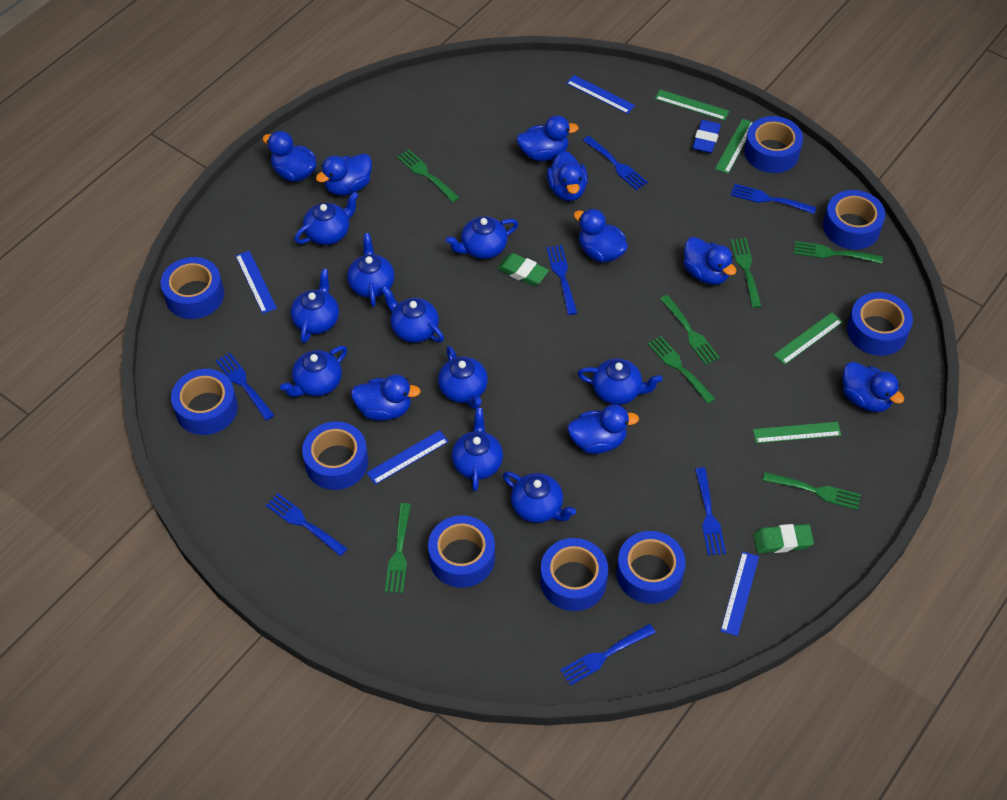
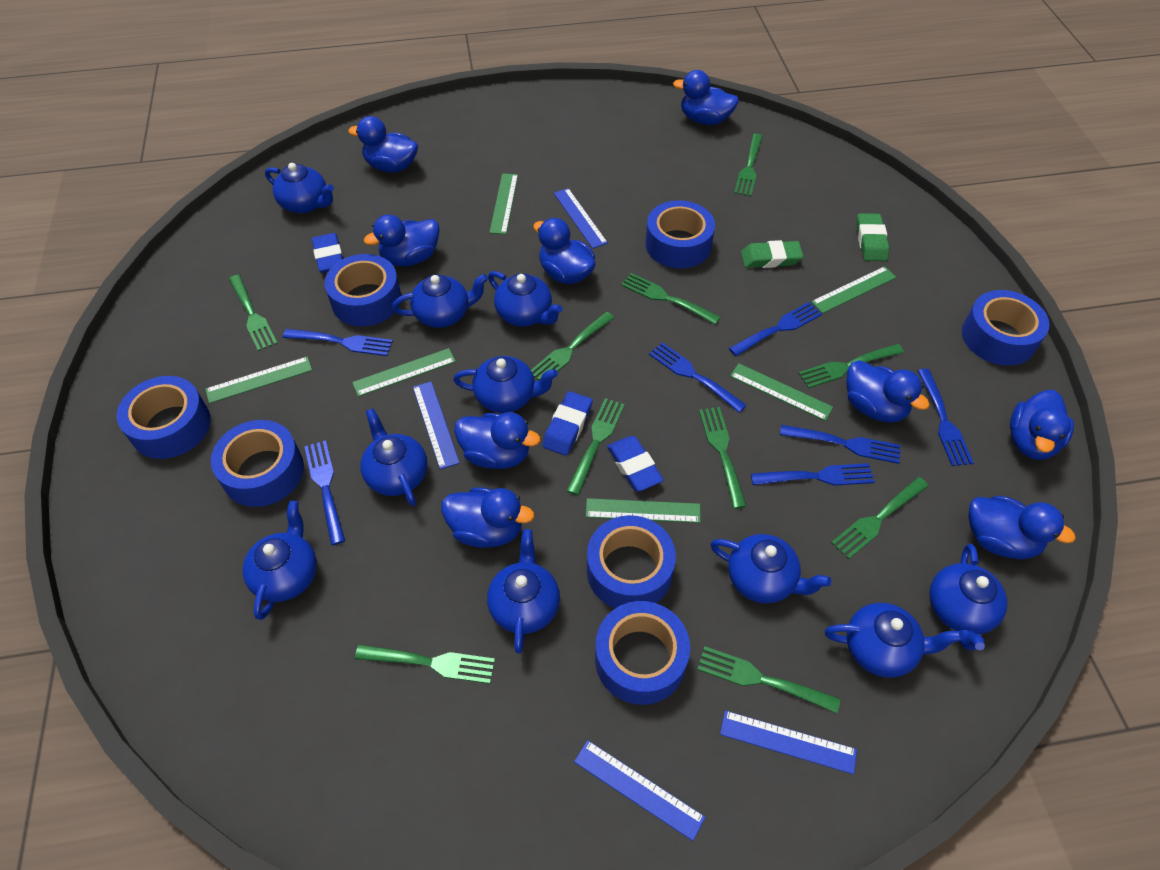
blue eraser: [692,120,721,153] = 1 -> [312,233,343,273] [542,391,592,456] [607,436,664,491] = 3
blue tape: [161,257,224,319] [171,369,238,435] [302,421,368,490] [428,515,495,588] [540,538,608,611] [616,531,686,604] [744,116,803,173] [823,190,885,250] [847,292,913,356] = 9 -> [117,376,211,459] [211,420,304,507] [324,254,402,326] [587,515,676,608] [595,601,690,705] [645,200,715,268] [962,290,1049,366] = 7
green fork: [385,503,411,593] [397,149,460,202] [648,336,715,404] [660,295,720,365] [731,238,762,308] [763,472,861,510] [794,241,883,264] = 7 -> [229,275,278,351] [355,644,495,684] [531,312,615,380] [566,398,625,495] [621,273,721,325] [697,646,840,713] [699,407,746,509] [734,134,763,197] [798,344,904,388] [831,477,928,559] = 10
green ruler: [655,90,729,121] [715,119,753,174] [753,422,841,443] [774,312,843,365] = 4 -> [205,356,312,404] [352,348,456,397] [489,173,518,234] [586,498,701,523] [730,363,833,421] [811,266,896,313] = 6

